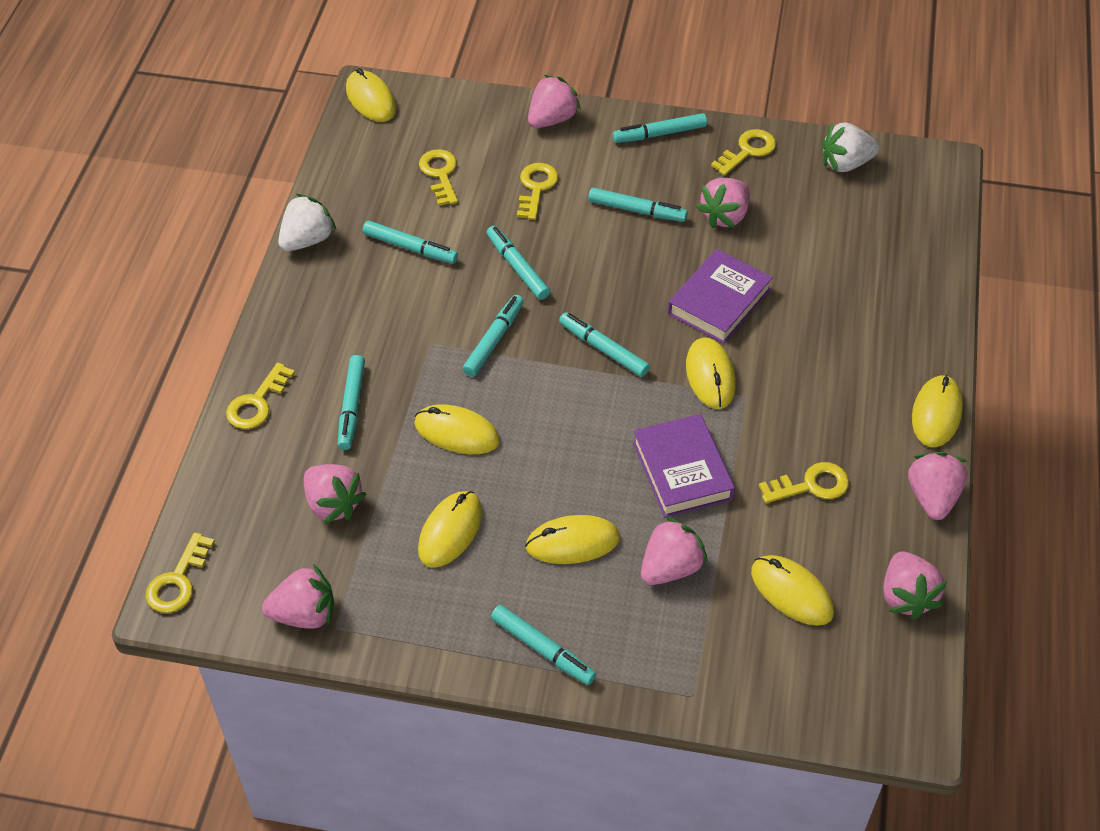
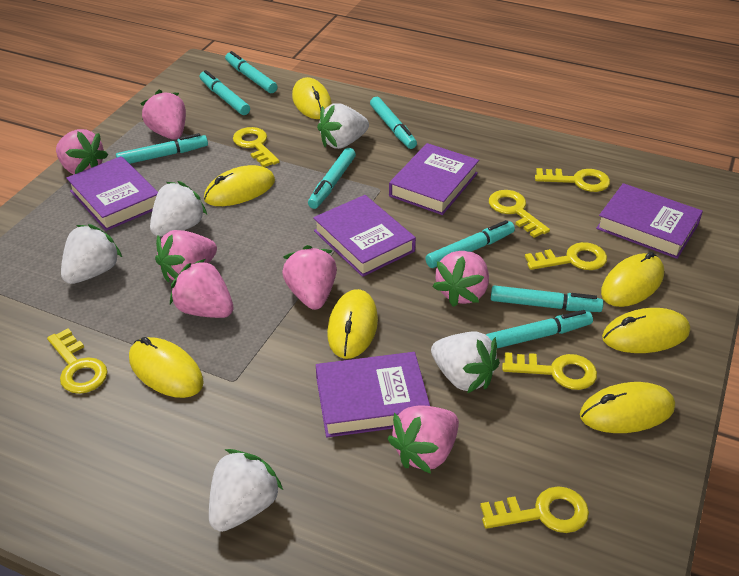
purple book: [633,414,735,517] [668,249,773,344] = 2 -> [66,156,158,231] [313,195,416,277] [316,352,430,438] [389,143,479,215] [596,183,703,259] = 5
white strawberry: [278,194,336,251] [822,123,879,172] = 2 -> [61,224,122,284] [150,181,207,237] [209,449,283,532] [317,103,369,149] [431,331,500,393] = 5
yellow key: [146,532,215,613] [226,363,295,429] [419,149,458,206] [517,163,558,220] [711,129,776,176] [759,462,849,503] = 6 -> [47,328,108,394] [233,127,280,167] [480,486,589,533] [489,190,550,238] [502,352,597,390] [525,242,607,270] [535,168,610,192] = 7

